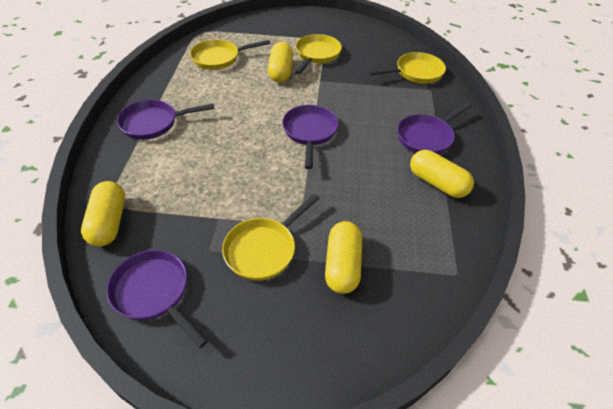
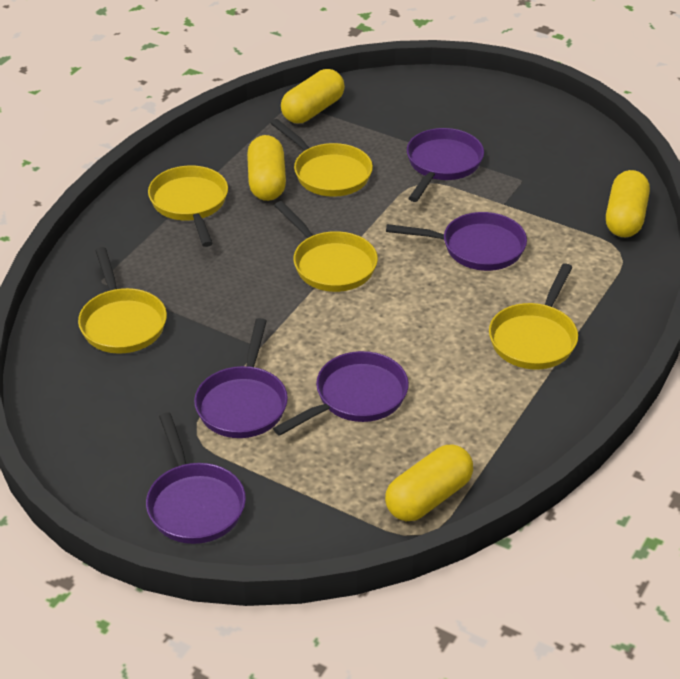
purple pan: [106,250,208,348] [117,99,215,140] [282,105,338,169] [397,102,472,154] = 4 -> [146,413,246,544] [194,318,288,438] [273,351,409,436] [386,212,527,271] [407,128,484,202] = 5
yellow pan: [190,39,270,70] [222,194,320,281] [295,34,342,74] [369,52,446,84] = 4 -> [78,247,167,354] [148,165,228,247] [270,119,373,197] [274,201,378,292] [489,263,578,369] = 5

